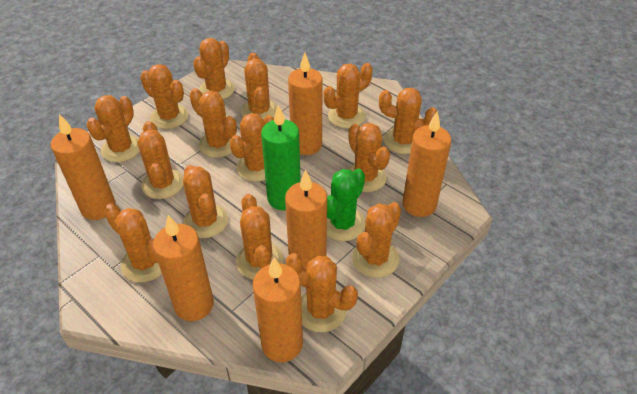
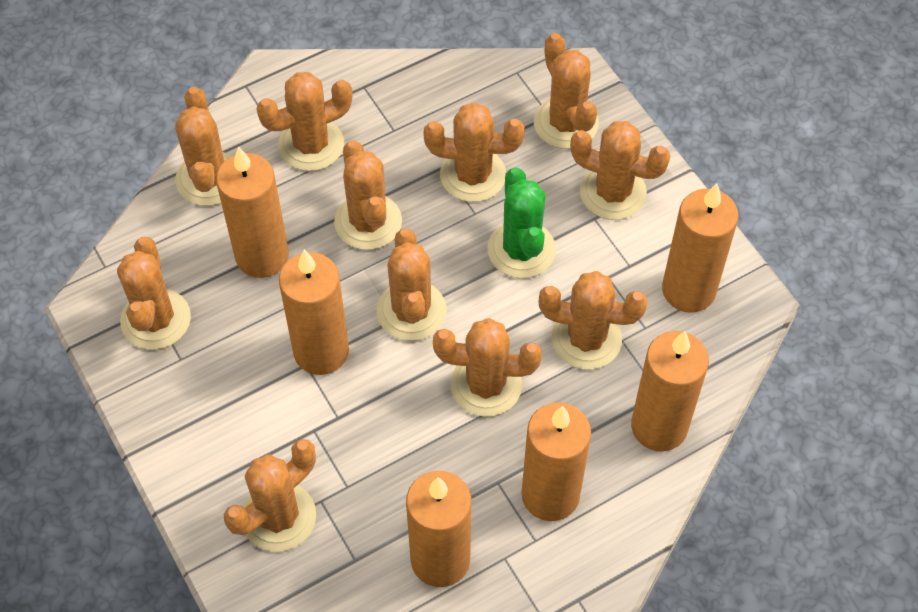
green candle: [261,105,301,210] = 1 -> none = 0
orange cactus: [86,95,140,162] [104,204,162,282] [137,121,184,199] [140,64,189,129] [183,165,228,238] [189,88,237,158] [193,38,235,99] [229,113,274,182] [236,194,284,280] [241,53,278,120] [286,253,358,332] [324,63,373,128] [347,123,390,192] [352,202,401,278] [379,88,437,154] = 15 -> [117,237,191,350] [175,87,232,206] [224,439,316,552] [257,72,353,171] [334,140,402,250] [377,228,447,341] [423,102,525,202] [433,318,542,417] [534,33,599,149] [539,271,648,370] [570,121,671,220] = 11

